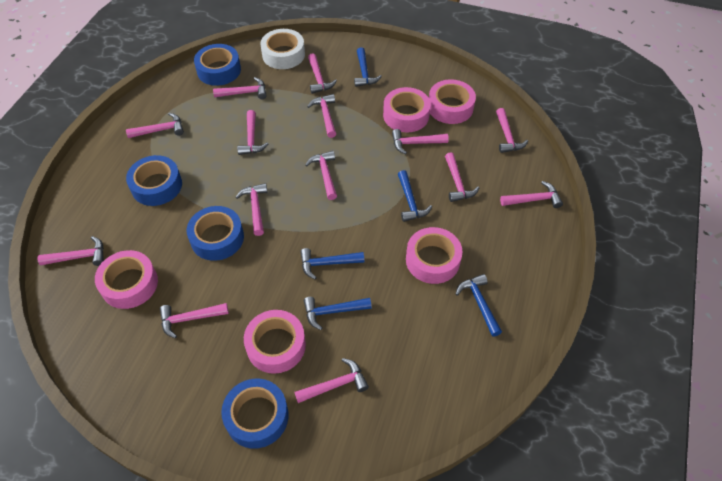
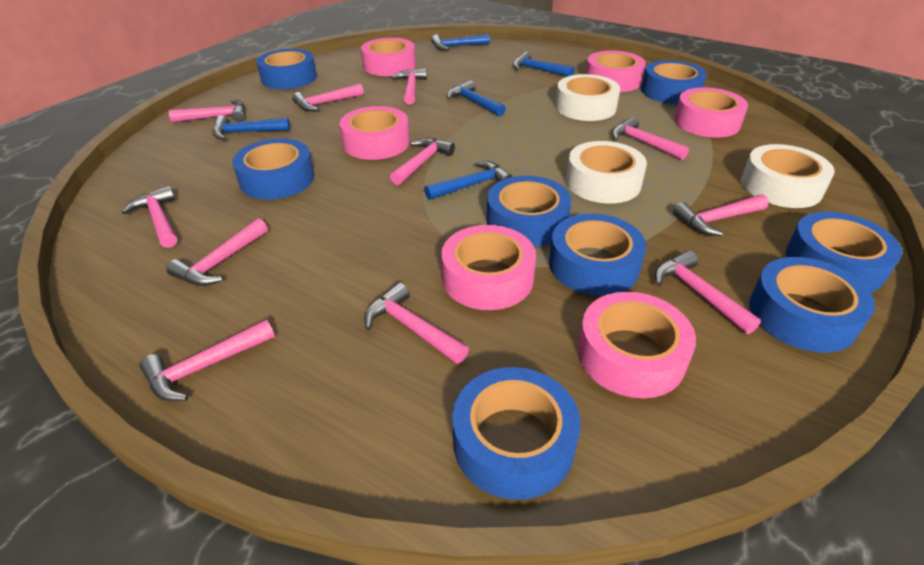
blue tape: [126,155,182,206] [187,206,244,261] [194,44,241,86] [221,379,289,449] = 4 -> [232,138,314,200] [256,49,317,89] [452,367,580,500] [487,176,571,247] [549,213,646,296] [641,60,707,104] [749,257,875,353] [786,212,902,292] = 8
pink hammer: [37,236,104,266] [126,113,184,138] [160,303,229,338] [213,77,267,99] [235,183,268,236] [237,110,268,155] [294,358,369,403] [305,151,337,200] [307,94,336,138] [308,54,337,94] [392,129,449,154] [445,152,479,202] [496,108,528,153] [500,181,563,208] = 14 -> [122,186,177,248] [139,320,275,401] [166,219,268,286] [169,100,245,123] [292,83,364,111] [364,283,469,364] [390,138,455,185] [391,69,427,104] [612,117,689,160] [655,250,761,334] [673,194,769,236] = 11
pink tape: [95,250,158,309] [244,310,306,374] [383,87,431,132] [406,227,463,284] [429,79,476,124] = 5 -> [340,106,410,160] [361,38,416,76] [441,225,536,310] [578,292,696,398] [586,51,646,92] [674,87,748,138] = 6
white tape: [260,29,305,69] = 1 -> [555,74,620,121] [566,141,647,204] [741,144,835,208] = 3

